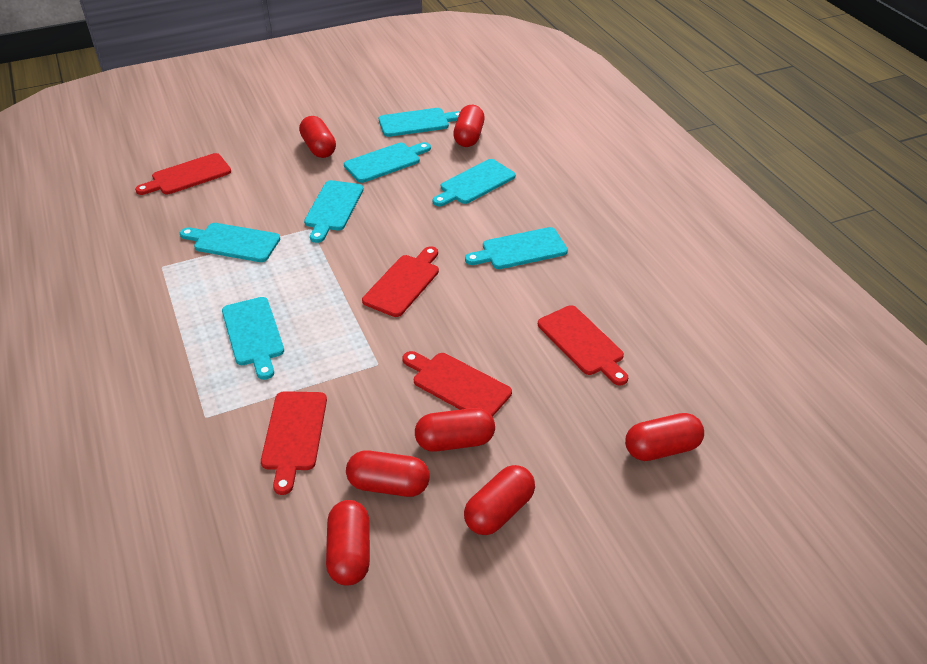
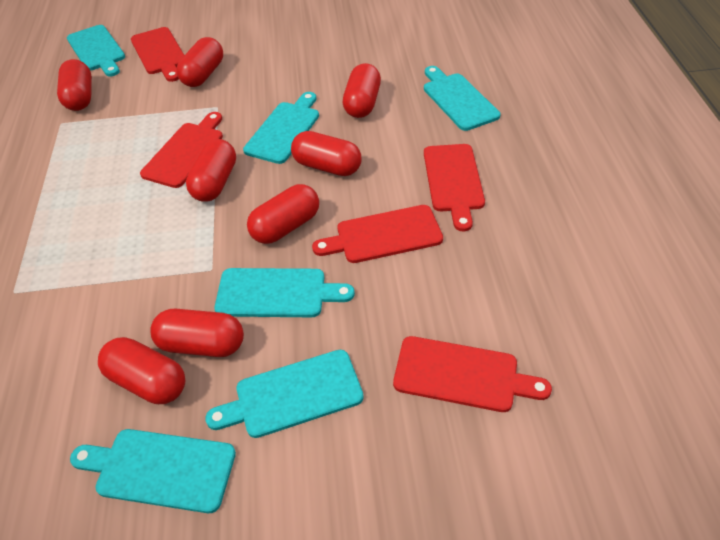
red capsule: [299,116,336,158] [326,500,370,585] [346,450,430,497] [415,408,495,452] [453,105,485,147] [464,465,535,535] [625,413,704,461] = 7 -> [57,59,92,111] [98,337,185,404] [150,309,244,357] [176,37,223,87] [186,139,236,201] [247,184,319,244] [291,131,362,176] [343,63,381,118] = 8
turquoise cutting board: [180,223,280,262] [222,297,284,380] [304,180,363,243] [344,142,431,183] [379,108,460,137] [432,159,516,207] [465,227,568,269] = 7 -> [67,25,125,77] [70,429,236,513] [205,349,364,438] [214,268,355,317] [243,92,319,164] [424,66,501,131] = 6

